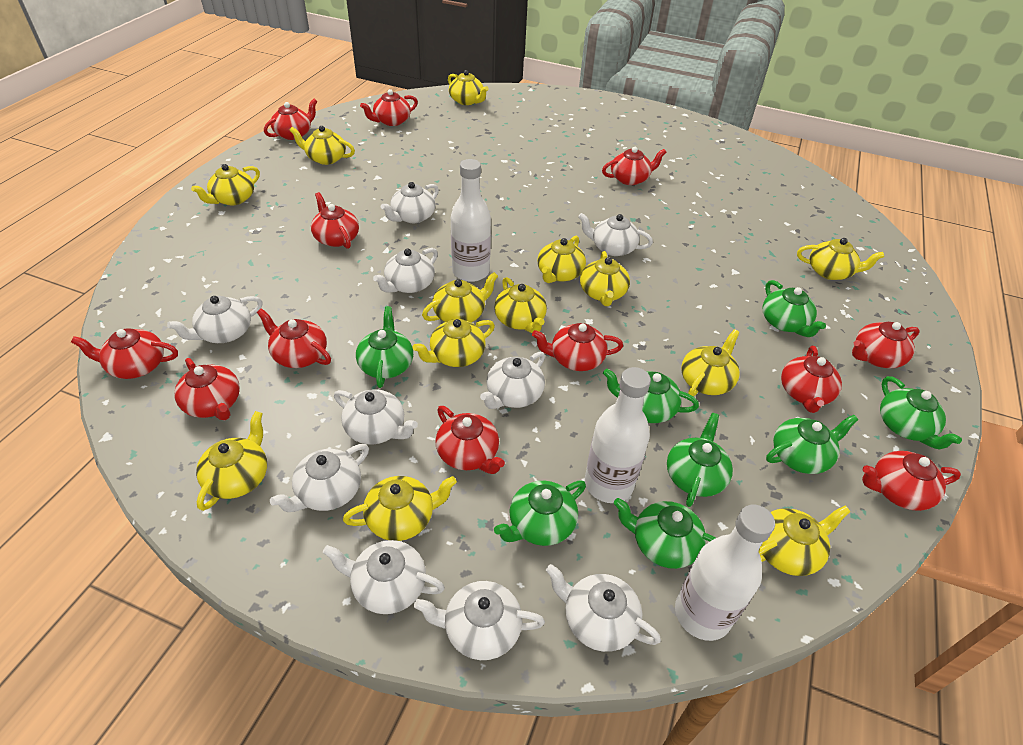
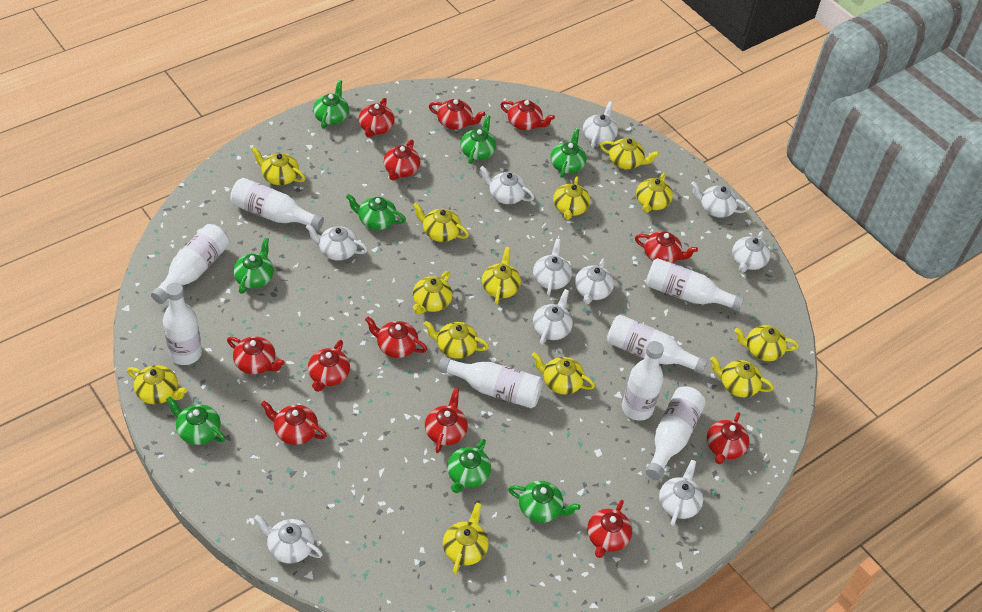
white bottle: [451,159,491,282] [585,367,651,503] [675,505,775,641] = 3 -> [151,224,229,304] [163,283,202,365] [230,178,324,231] [438,356,543,408] [607,314,708,374] [622,341,664,421] [646,258,744,311] [646,387,706,480] = 8

